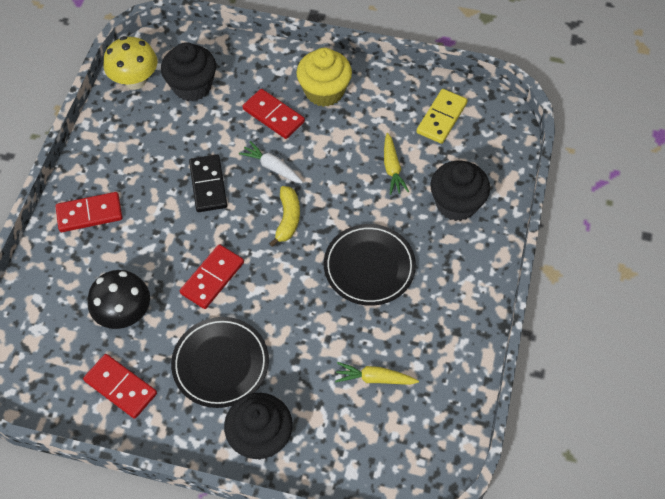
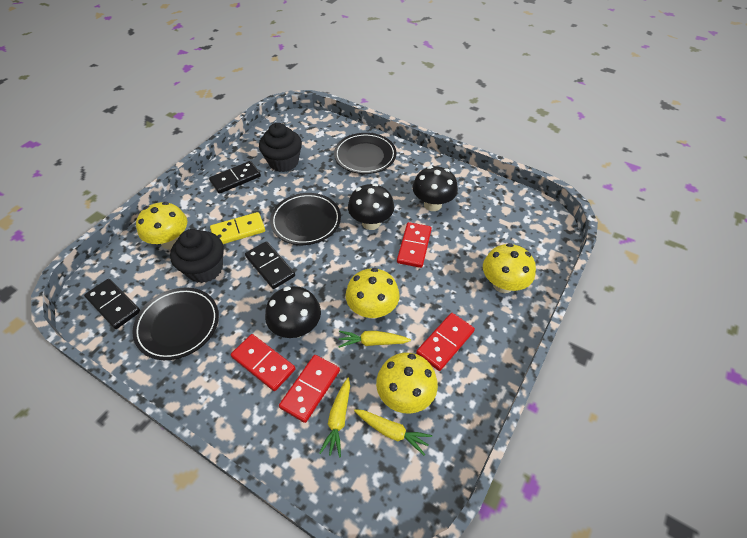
black cupcake: [161,42,216,102] [224,393,293,460] [430,161,490,221] = 3 -> [170,229,224,283] [259,123,302,172] = 2
black domino: [189,155,227,212] = 1 -> [84,279,140,329] [209,161,261,194] [245,241,295,289] = 3
black mushroom: [88,270,150,329] = 1 -> [265,286,321,338] [348,183,394,230] [413,166,458,211] = 3
black plate: [171,317,269,408] [324,224,416,306] = 2 -> [132,288,219,360] [270,193,341,245] [334,133,397,174] = 3
white carrot: [239,141,303,184] = 1 -> none = 0
yellow banana: [269,186,300,247] = 1 -> none = 0
yellow carrot: [335,362,419,385] [384,133,409,195] = 2 -> [319,378,350,457] [338,331,411,348] [354,409,432,456] = 3
yellow cupcake: [296,48,352,107] = 1 -> none = 0
yellow mushroom: [104,36,157,90] = 1 -> [136,202,187,249] [346,268,400,319] [376,353,438,414] [483,243,536,293] = 4

